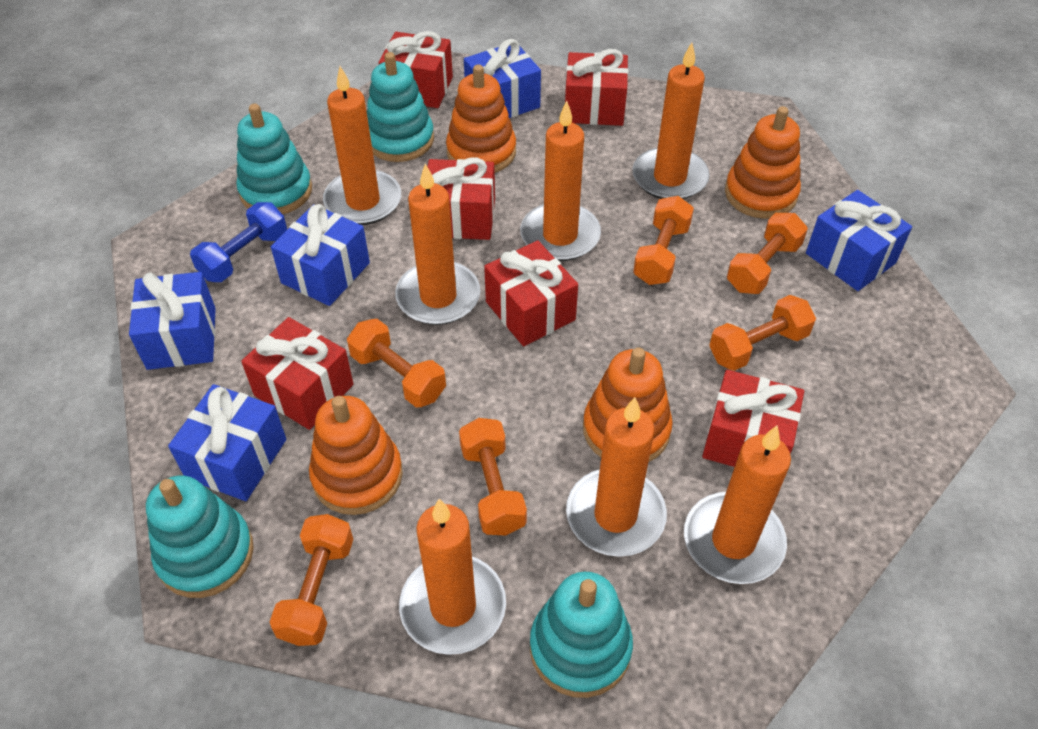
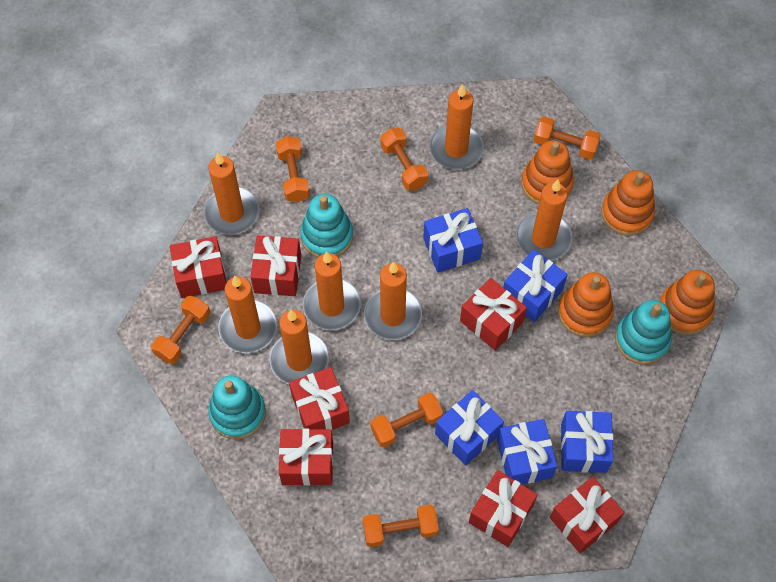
blue dumbbell: [190,202,287,282] = 1 -> none = 0
red gift: [241,317,353,430] [379,31,453,108] [427,158,495,240] [484,240,578,346] [565,49,628,126] [702,370,804,467] = 6 -> [170,236,227,298] [251,235,301,296] [279,429,333,486] [289,367,350,430] [460,278,527,351] [469,470,538,547] [550,477,624,553] = 7
turquoise stacking toy: [146,476,254,598] [236,104,312,214] [367,52,434,162] [530,572,633,698] = 4 -> [208,375,266,440] [300,194,353,258] [615,300,672,364] = 3

